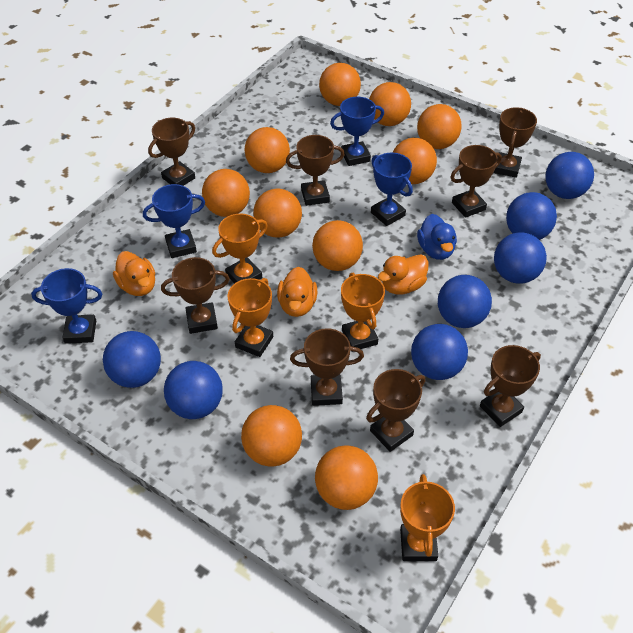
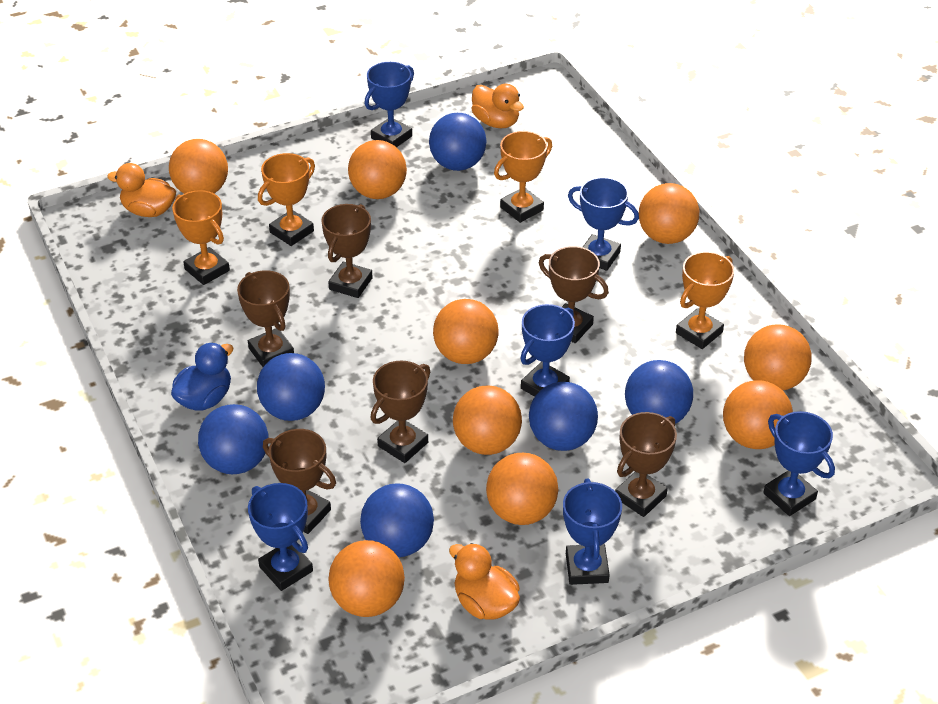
blue ball: [103,331,161,388] [164,361,223,419] [411,324,468,380] [438,275,492,328] [494,233,547,284] [506,192,557,240] [545,152,594,199] = 7 -> [198,404,269,474] [257,353,325,421] [360,483,434,557] [429,113,486,171] [529,382,598,451] [625,360,693,424] = 6
blue trophy: [31,268,102,344] [143,184,205,258] [330,97,384,166] [371,153,413,226] = 4 -> [248,483,313,591] [364,62,414,147] [521,304,575,397] [563,479,622,585] [568,177,639,271] [763,411,835,516] = 6
brown trophy: [148,118,195,186] [161,257,230,334] [286,135,345,206] [290,328,364,406] [366,369,425,452] [450,145,502,218] [480,345,541,427] [493,107,537,178] = 8 -> [237,270,294,367] [263,429,336,534] [321,204,373,298] [371,360,430,463] [539,246,609,343] [615,412,677,517] = 6
orange ball: [202,169,250,217] [241,405,302,466] [244,127,290,173] [253,189,302,238] [312,220,363,271] [315,445,378,510] [319,63,361,106] [369,82,411,126] [393,138,437,184] [417,104,462,149] = 10 -> [169,139,228,194] [328,540,405,617] [348,140,407,199] [433,299,498,364] [453,386,522,455] [486,453,558,525] [639,183,699,244] [723,380,793,449] [744,324,812,391] = 9

